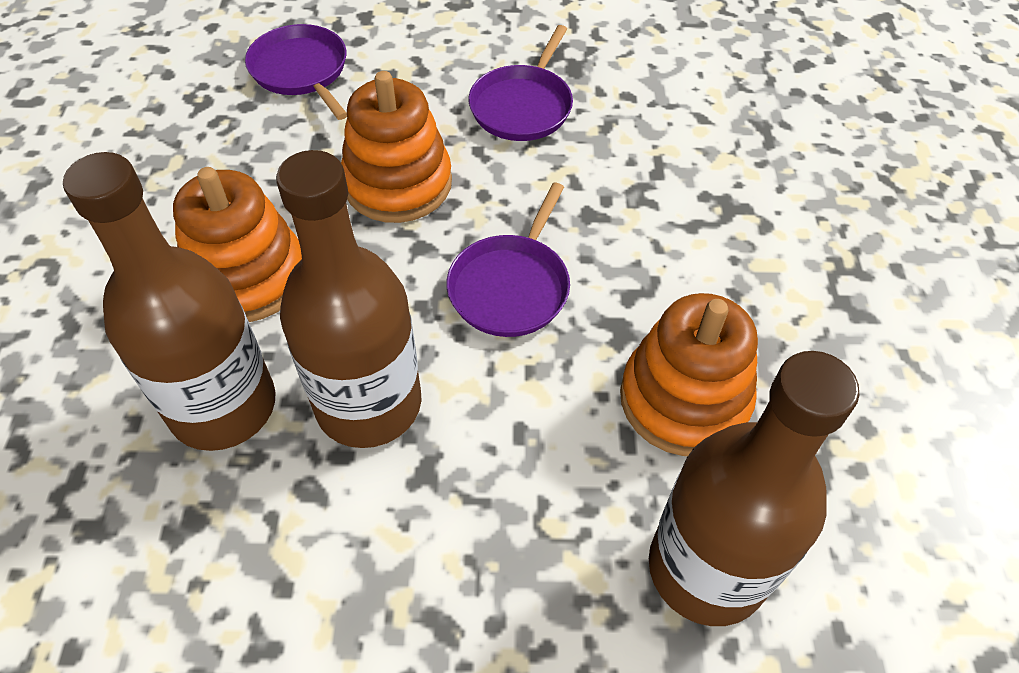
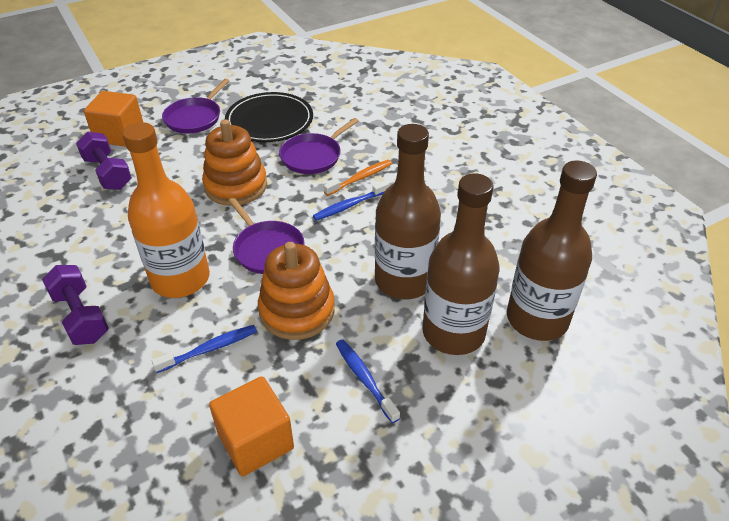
black plate: none = 0 -> [225,92,313,142] = 1
blue toothbrush: none = 0 -> [152,325,257,373] [313,181,389,221] [336,340,400,423] = 3
orange bottle: none = 0 -> [122,122,210,298] = 1
orange cube: none = 0 -> [84,91,143,147] [209,376,294,476] = 2
orange stacking toy: [173,167,302,322] [341,71,452,223] [620,293,758,456] = 3 -> [202,119,267,206] [258,242,335,340] = 2
orange toothbrush: none = 0 -> [324,160,392,196] = 1
purple dumbbell: none = 0 -> [42,265,109,345] [76,132,132,190] = 2

